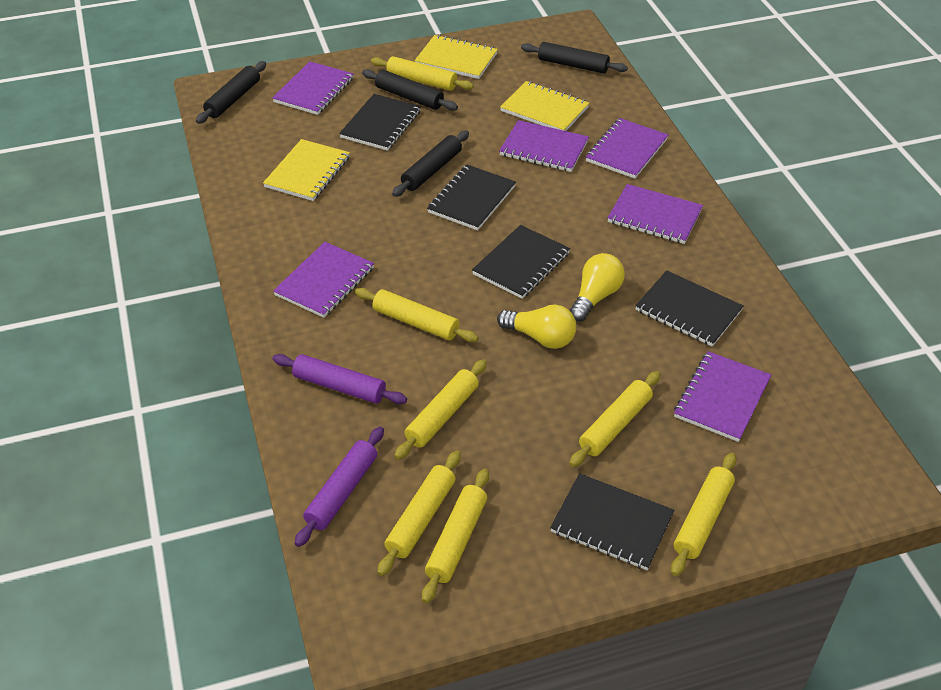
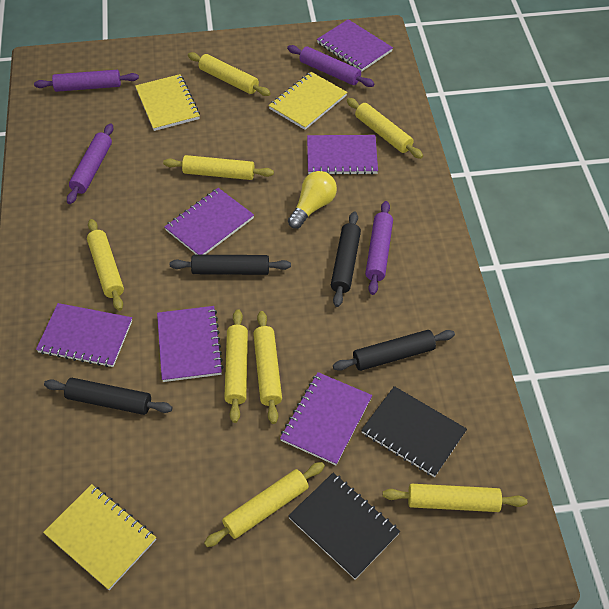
black notebook: [339,94,421,151] [427,164,516,231] [472,225,570,299] [550,473,674,570] [635,271,744,347] = 5 -> [288,473,400,579] [361,386,467,477] = 2
purple rolling pin: [272,354,407,404] [295,427,384,547] = 2 -> [34,70,139,92] [67,124,114,204] [287,45,374,87] [365,201,393,295] = 4
yellow light bulb: [497,305,576,349] [570,253,625,322] = 2 -> [288,171,337,229] = 1
yellow rolling pin: [355,288,479,342] [371,56,474,91] [377,451,461,576] [394,359,487,460] [422,469,489,603] [569,371,660,467] [671,453,737,576] = 7 -> [87,219,124,311] [163,155,274,180] [188,52,271,96] [204,462,325,547] [224,309,248,423] [253,311,282,424] [347,98,423,159] [383,484,527,512] = 8

